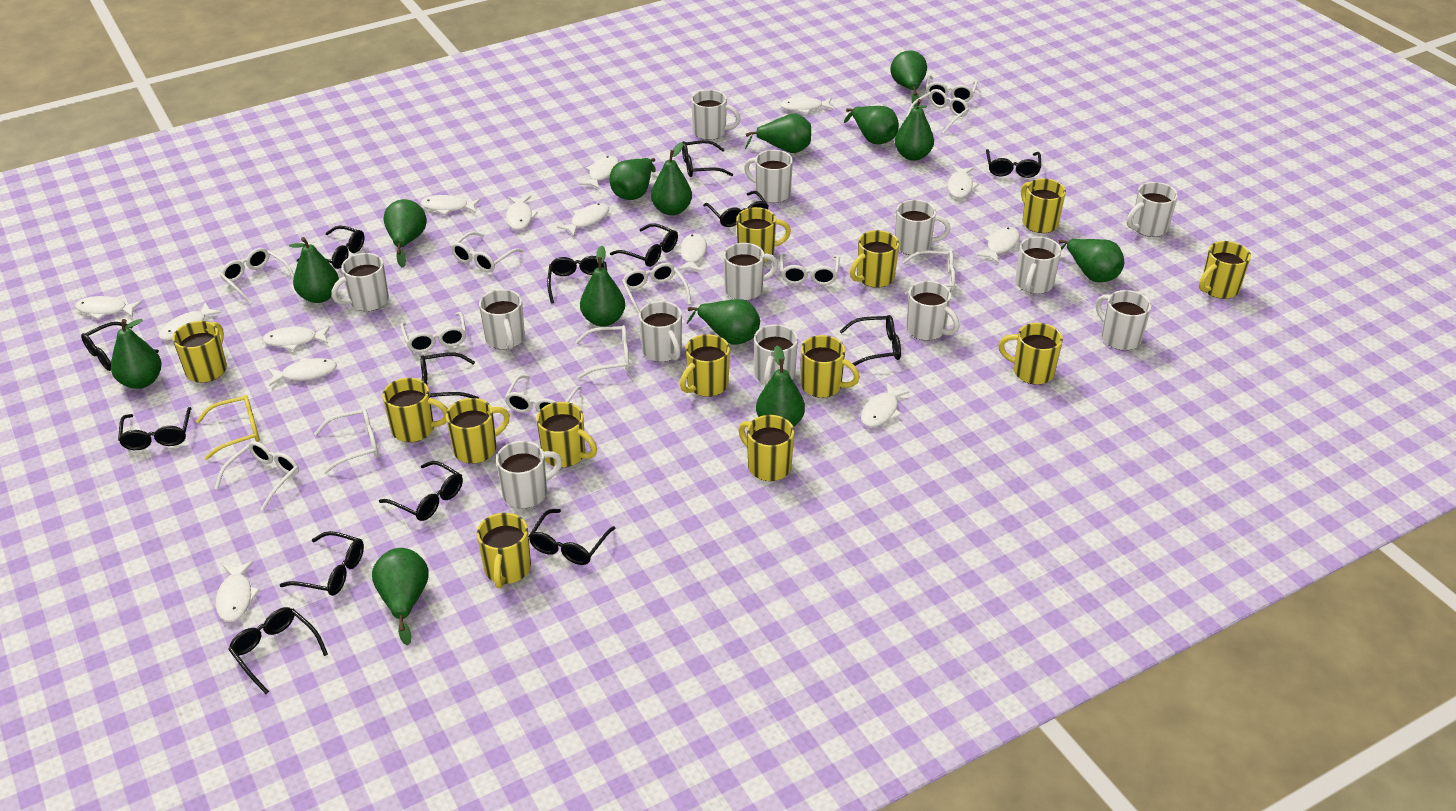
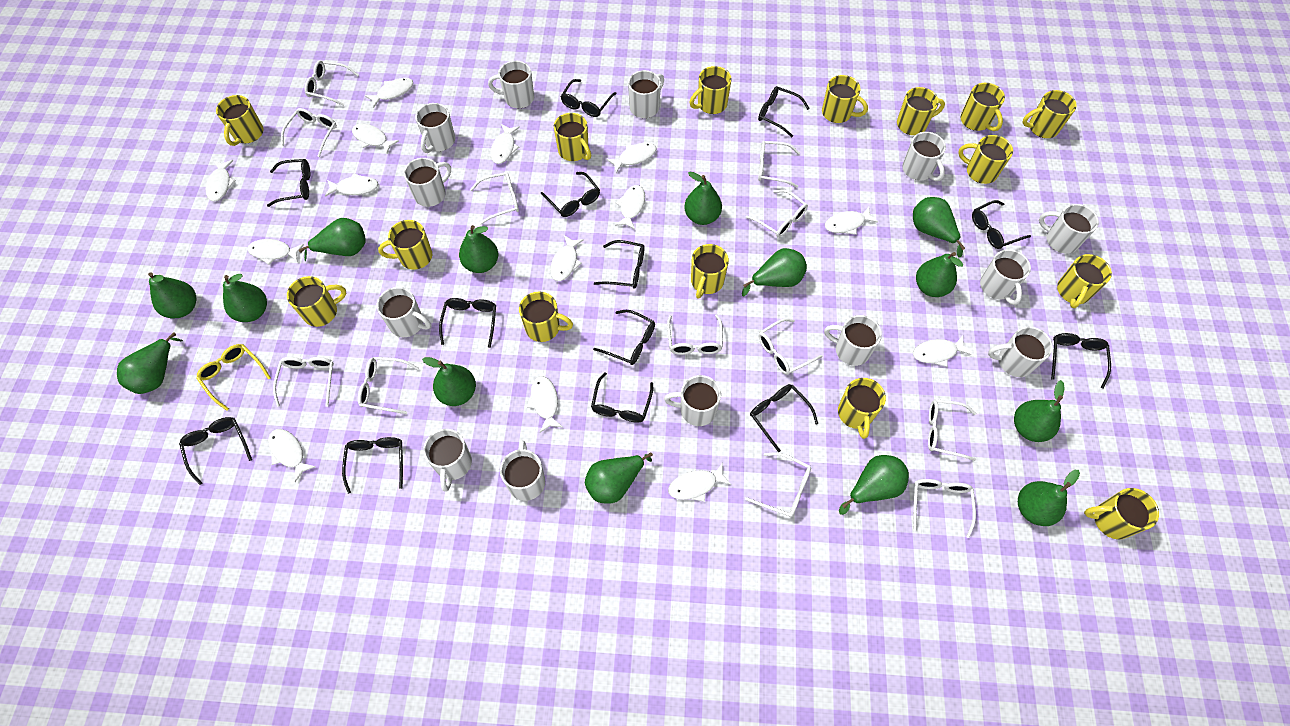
black glasses: [81,322,159,371] [118,407,192,450] [228,607,328,694] [280,531,364,596] [297,226,365,269] [379,461,463,521] [420,353,479,399] [529,509,616,565] [547,256,607,304] [610,223,678,267] [682,140,733,177] [703,191,769,227] [839,315,901,366] [986,149,1041,178] = 14 -> [179,417,252,485] [267,159,310,207] [342,437,403,494] [439,298,496,348] [541,172,600,217] [561,79,616,117] [591,372,653,423] [593,310,655,365] [594,240,645,289] [750,384,818,452] [758,86,810,137] [972,200,1031,249] [1051,333,1111,388] = 13
yellow mug: [173,321,227,383] [382,378,448,442] [446,398,510,464] [477,513,531,588] [536,402,597,468] [680,334,730,397] [736,207,791,262] [739,415,794,481] [801,335,860,398] [850,230,899,288] [998,323,1063,385] [1021,178,1066,233] [1199,241,1251,299] = 13 -> [216,95,263,146] [287,276,346,327] [378,220,432,270] [519,291,573,342] [554,113,591,161] [690,66,732,114] [691,244,729,299] [822,75,868,123] [838,378,886,439] [897,87,945,135] [958,135,1013,184] [960,83,1005,131] [1022,90,1077,138] [1057,254,1112,308] [1084,488,1159,539] = 15

